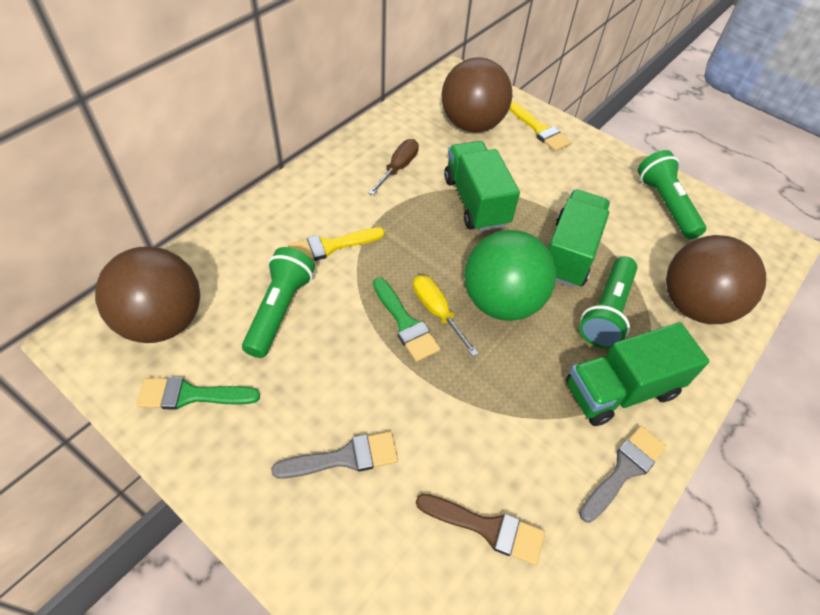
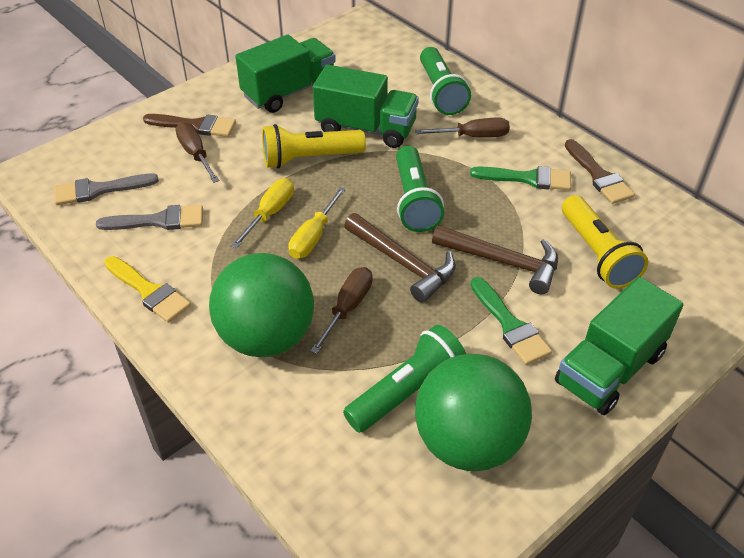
brown ball: [95,246,200,343] [441,57,512,132] [666,235,766,324] = 3 -> none = 0
brown brush: [416,494,545,565] = 1 -> [143,114,236,137] [565,139,635,204] = 2
brown hammer: none = 0 -> [344,213,455,303] [432,225,558,294] = 2
brown screwdriver: [368,139,419,195] = 1 -> [176,122,220,183] [310,267,373,354] [415,118,510,138] = 3
green ball: [464,230,556,321] = 1 -> [209,253,314,357] [415,354,532,471] = 2
yellow brush: [288,227,385,261] [509,102,571,152] = 2 -> [104,256,191,323] = 1
yellow flashlight: none = 0 -> [262,124,366,169] [562,195,648,289] = 2
yellow screwdriver: [413,275,479,356] = 1 -> [231,178,294,249] [288,187,346,259] = 2

